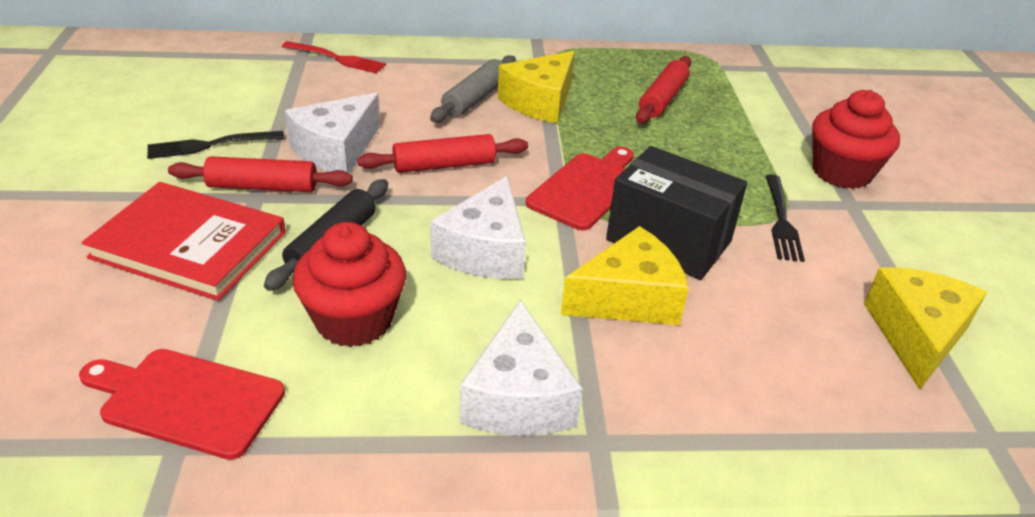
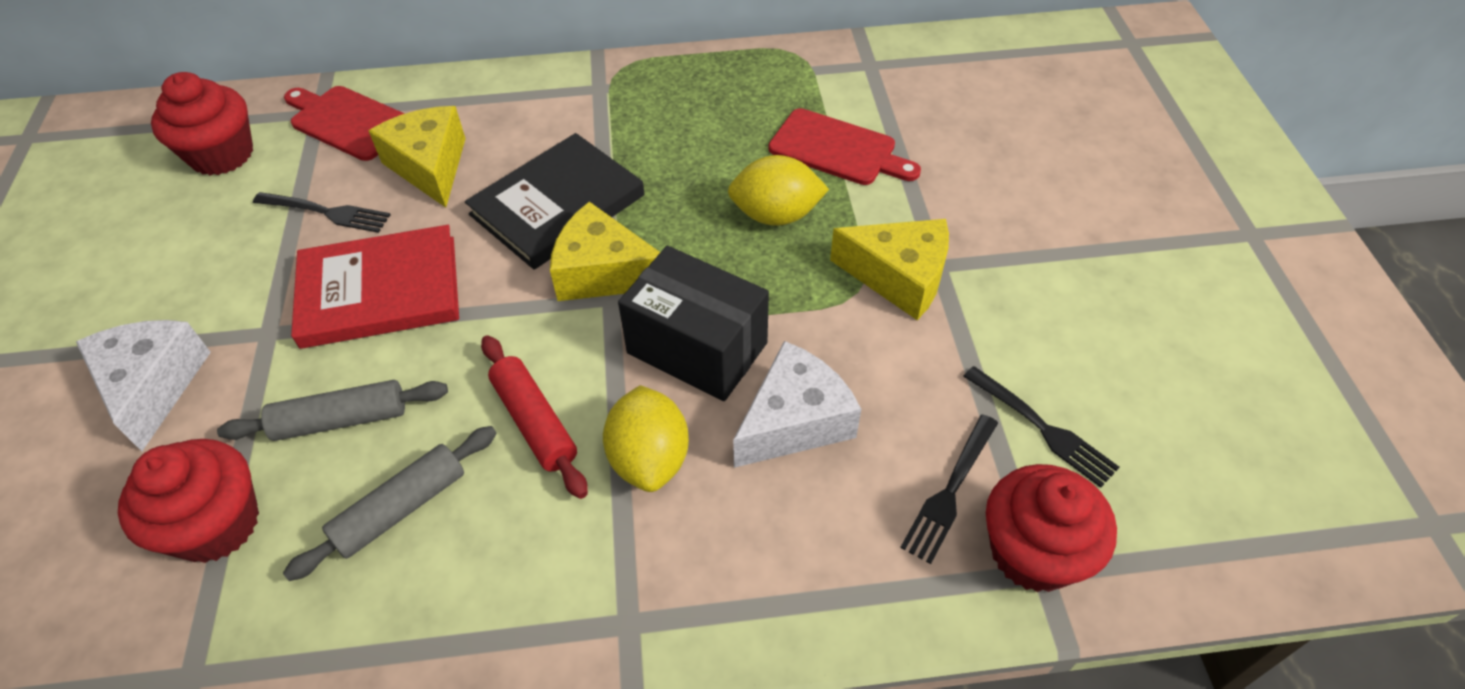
black book: none = 0 -> [465,133,645,270] = 1
black fork: [147,131,284,159] [766,174,805,262] = 2 -> [253,192,390,233] [900,414,998,564] [963,366,1119,488] = 3
black rolling pin: [264,179,388,291] = 1 -> none = 0
grey rolling pin: [430,55,516,123] = 1 -> [217,380,448,441] [283,426,497,581] = 2
red cupcake: [293,222,406,347] [812,90,900,189] = 2 -> [118,439,259,563] [151,72,253,176] [986,464,1117,592] = 3
red fork: [282,41,386,73] = 1 -> none = 0
red rolling pin: [168,156,353,192] [357,134,528,173] [636,56,691,124] = 3 -> [481,335,588,499] = 1
white cheese: [285,93,380,173] [430,176,526,279] [459,300,583,436] = 3 -> [76,320,211,451] [733,341,861,468] = 2
yellow lemon: none = 0 -> [603,385,689,492] [728,155,829,226] = 2

